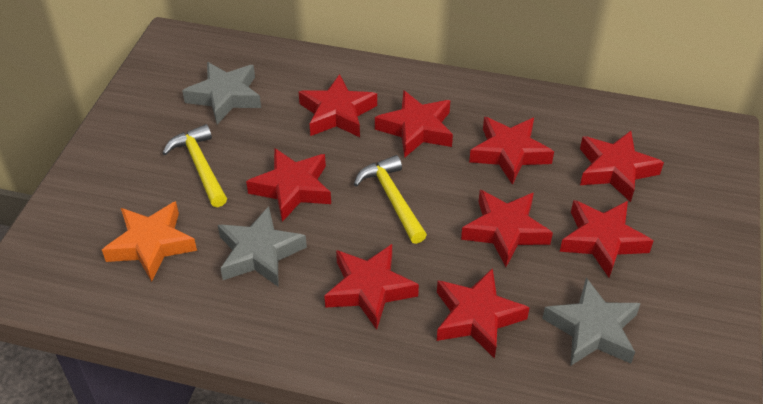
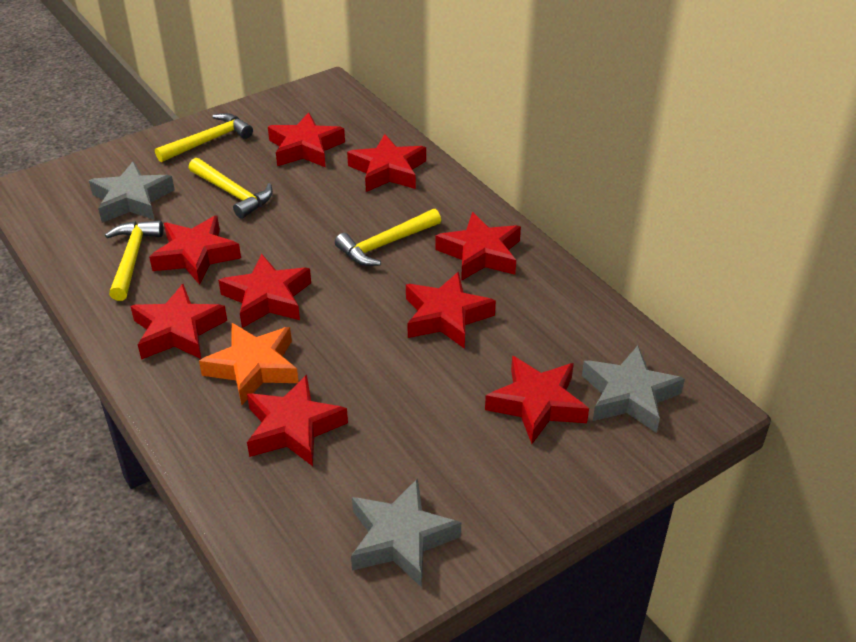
yellow hammer: [163,124,227,207] [354,155,427,244] = 2 -> [105,220,163,301] [155,113,253,162] [189,158,273,219] [335,209,441,266] = 4

